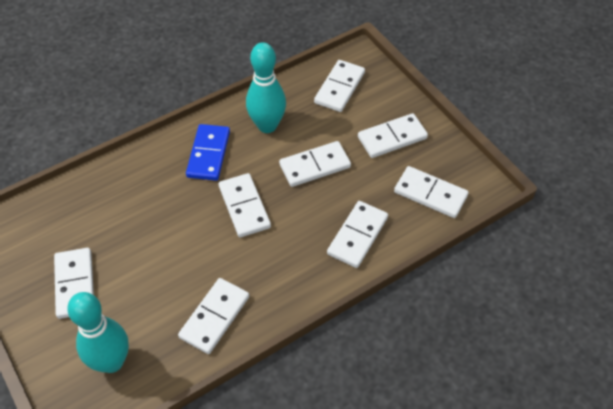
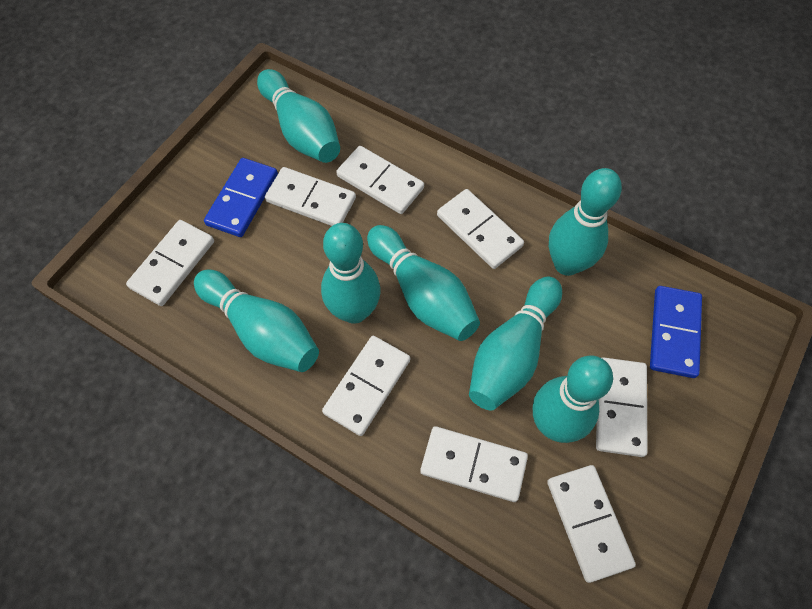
blue domino: [186,124,230,181] = 1 -> [204,158,278,237] [650,286,702,378] = 2
turquoise bowling pin: [67,292,129,373] [246,42,286,133] = 2 -> [194,270,319,372] [257,69,340,163] [321,223,381,324] [367,225,480,341] [469,277,562,411] [533,356,613,443] [549,168,622,276] = 7

